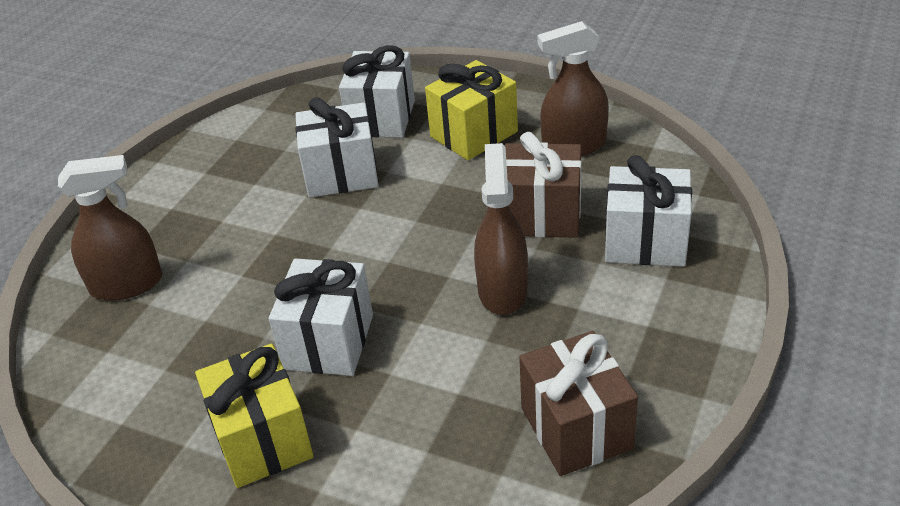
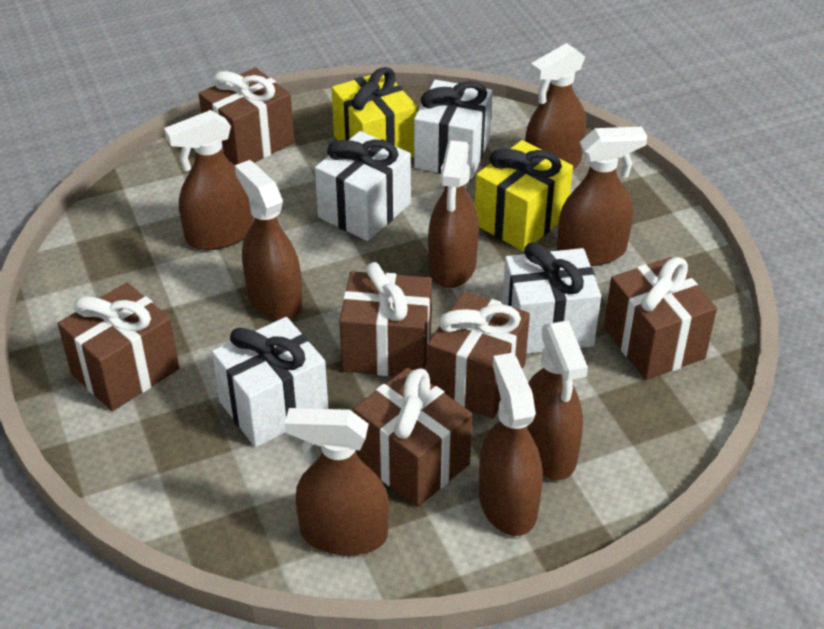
brown gift: [505,132,581,238] [519,331,638,476] = 2 -> [58,283,179,411] [199,68,294,165] [340,262,432,376] [353,368,472,507] [427,291,530,418] [604,257,717,380] = 6
brown spray bottle: [58,155,162,301] [474,143,528,315] [537,21,609,156] = 3 -> [164,110,253,250] [235,160,302,320] [285,408,389,556] [428,140,479,288] [479,353,543,536] [525,43,586,170] [527,321,588,480] [557,127,647,266] = 8

